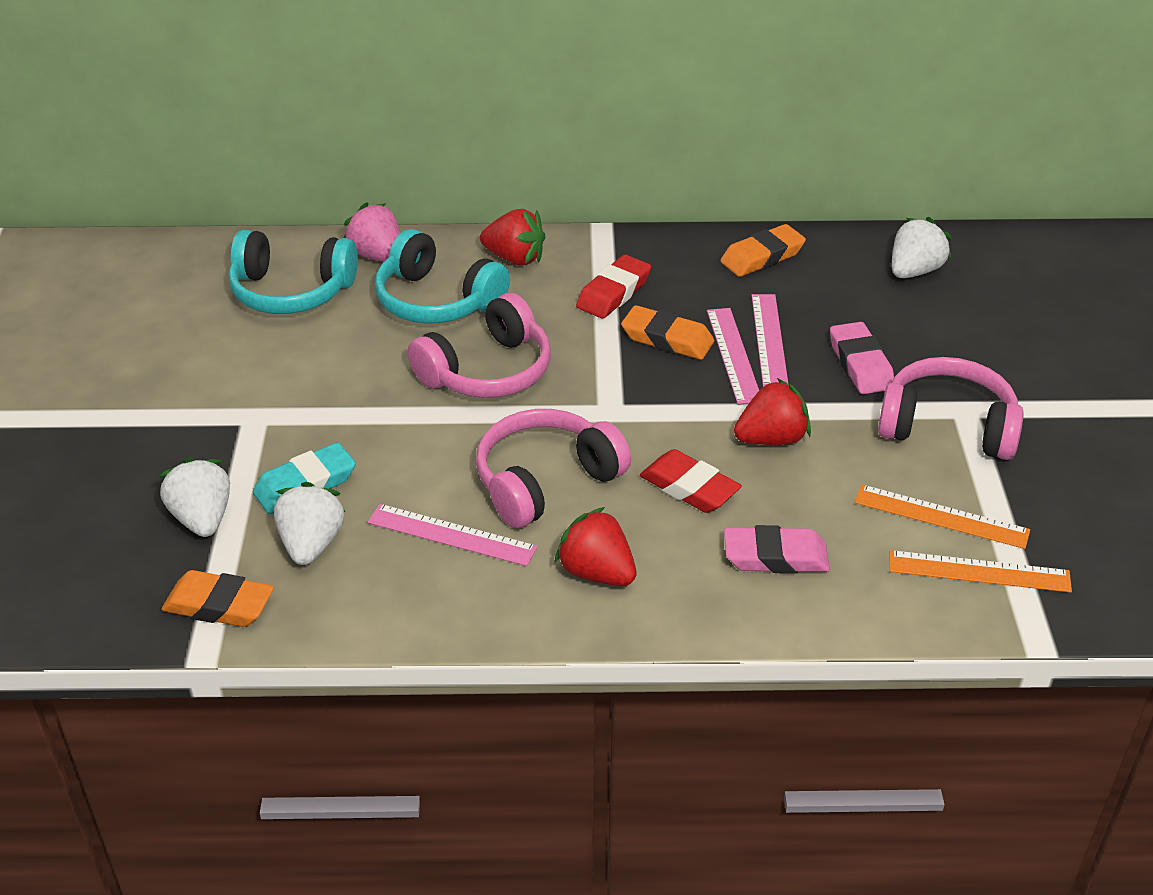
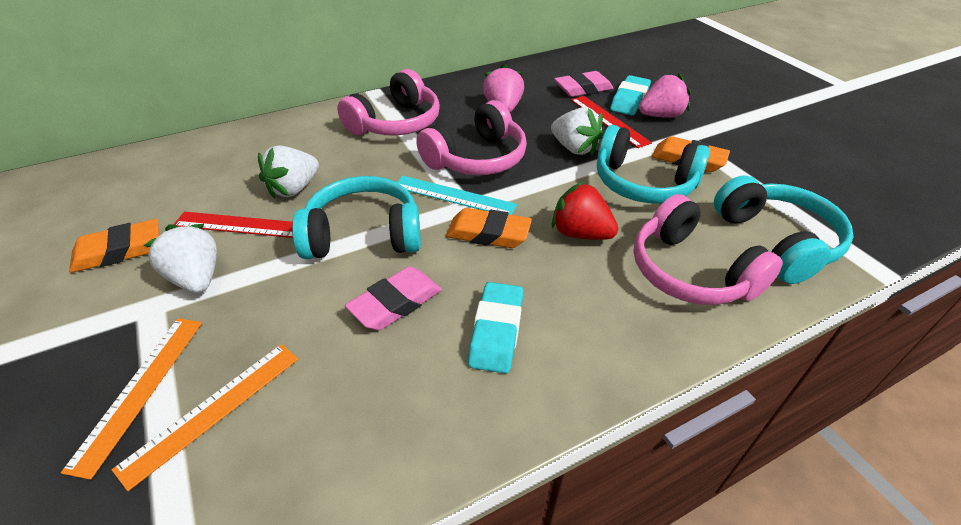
pink ruler: [368,504,538,566] [707,308,759,405] [751,294,788,387] = 3 -> none = 0
pink strawberry: [344,202,400,262] = 1 -> [483,64,524,112] [639,73,691,118] = 2
red eraser: [576,255,651,319] [640,449,742,513] = 2 -> none = 0
red ruler: none = 0 -> [173,212,293,238] [571,96,652,148] = 2
red strawberry: [480,209,546,266] [555,507,637,586] [734,378,811,445] = 3 -> [552,181,618,240] = 1
turquoise eraser: [253,442,356,514] = 1 -> [468,282,523,374] [610,75,651,115] = 2
turquoise headphones: [229,230,358,314] [375,229,510,324] = 2 -> [292,176,421,259] [597,125,710,204] [714,175,854,284] = 3
turquoise ruler: none = 0 -> [397,176,517,215] = 1

